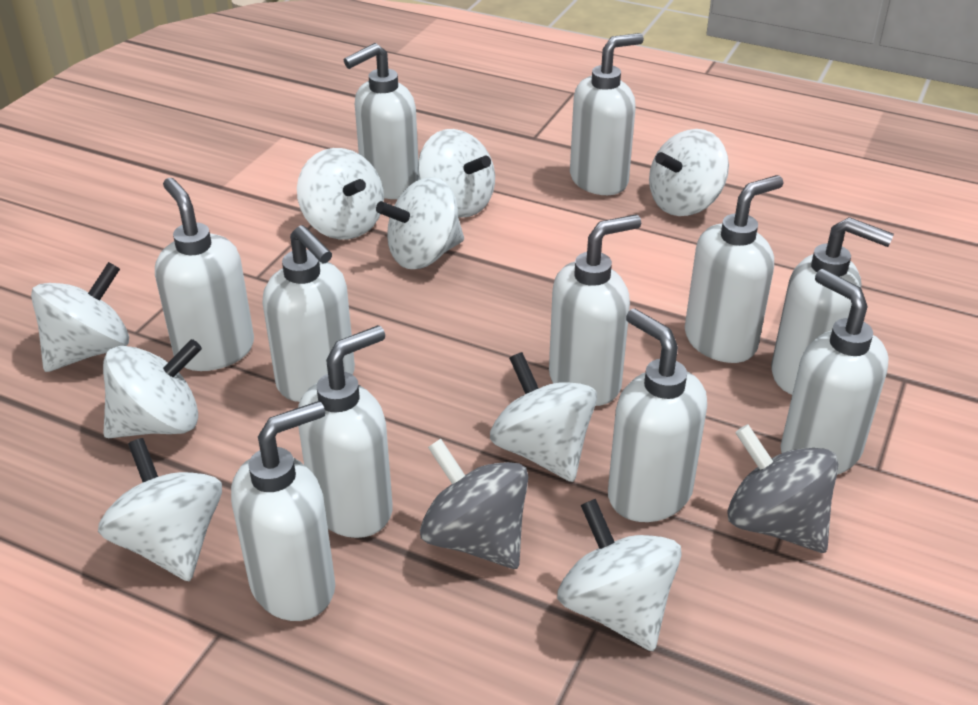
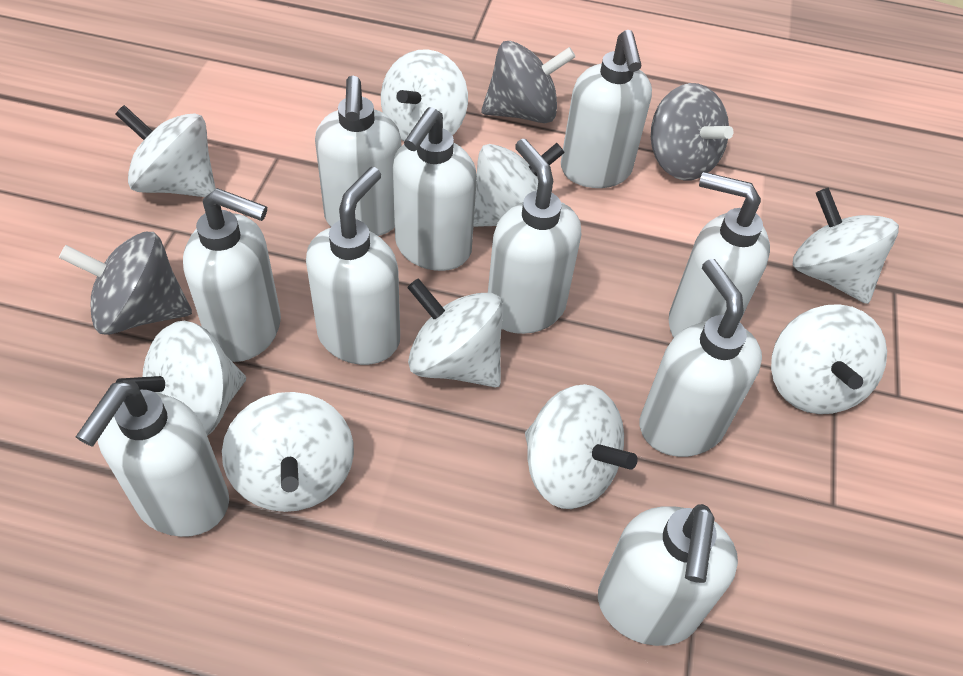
grey spinning top: [420,439,528,569] [728,424,838,553] = 2 -> [59,232,192,335] [481,41,575,123] [651,83,734,181] = 3
white soap dispenser: [155,178,254,371] [231,401,335,621] [262,225,355,402] [298,325,393,538] [344,43,419,199] [549,214,641,406] [570,33,644,195] [608,309,707,522] [685,175,784,363] [771,217,894,395] [781,269,889,475] = 11 -> [76,381,229,537] [183,188,281,362] [306,167,400,365] [315,76,401,236] [393,107,477,271] [488,139,581,334] [561,30,652,188] [598,504,738,646] [640,259,762,457] [669,172,770,338] = 10

